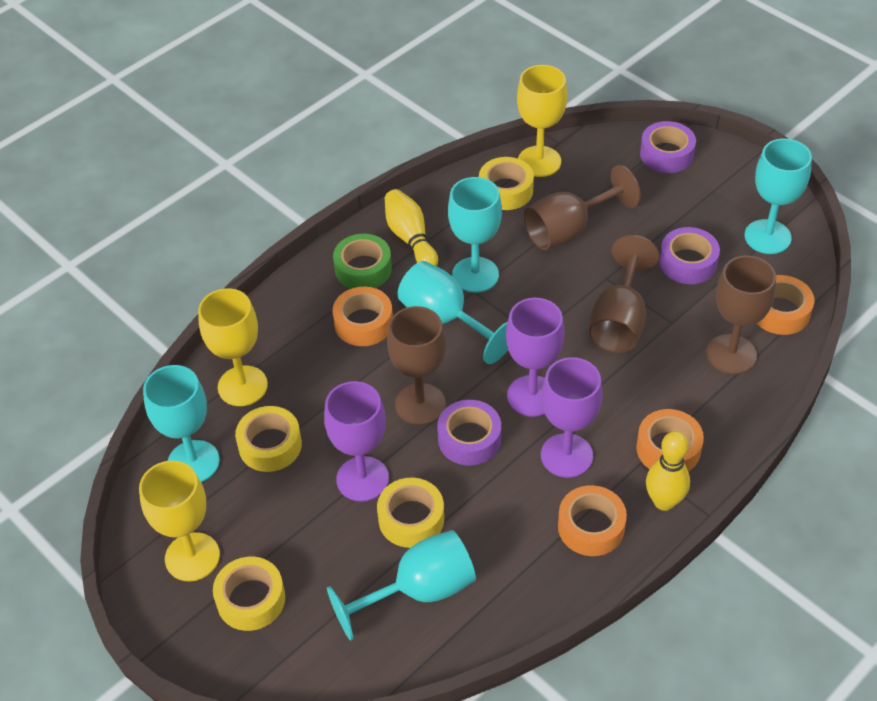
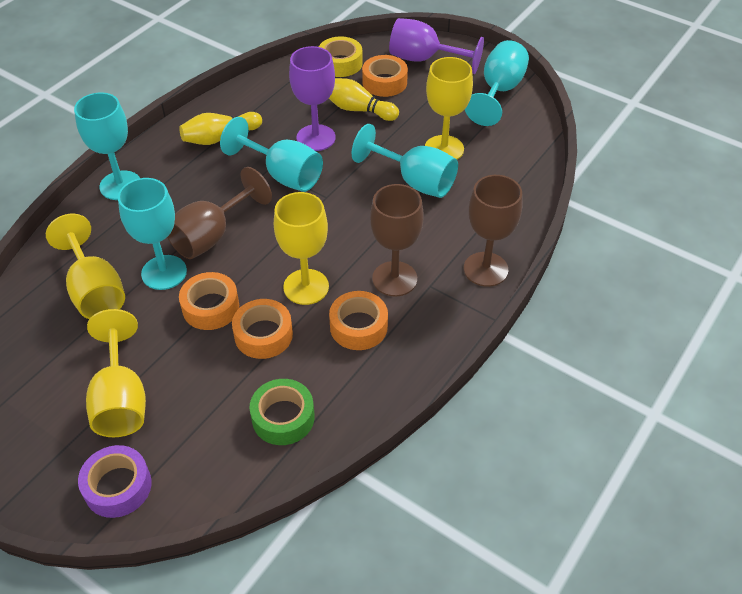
brown goblet: [387,306,446,425] [524,165,641,250] [589,235,659,353] [706,256,776,374] = 4 -> [167,167,272,259] [370,184,424,297] [464,175,522,287] = 3
purple goblet: [324,381,389,502] [506,298,565,417] [541,357,602,478] = 3 -> [289,46,336,151] [389,18,484,74] = 2
purple tape: [437,400,501,466] [640,121,696,173] [659,227,720,284] = 3 -> [78,445,151,518] = 1
yellow goblet: [139,461,220,581] [198,288,268,406] [517,65,567,177] = 3 -> [46,214,125,319] [86,309,146,437] [274,192,329,305] [425,57,473,160] = 4
yellow tape: [213,557,285,631] [235,406,302,472] [377,478,444,548] [479,157,534,210] = 4 -> [319,36,363,77] = 1

